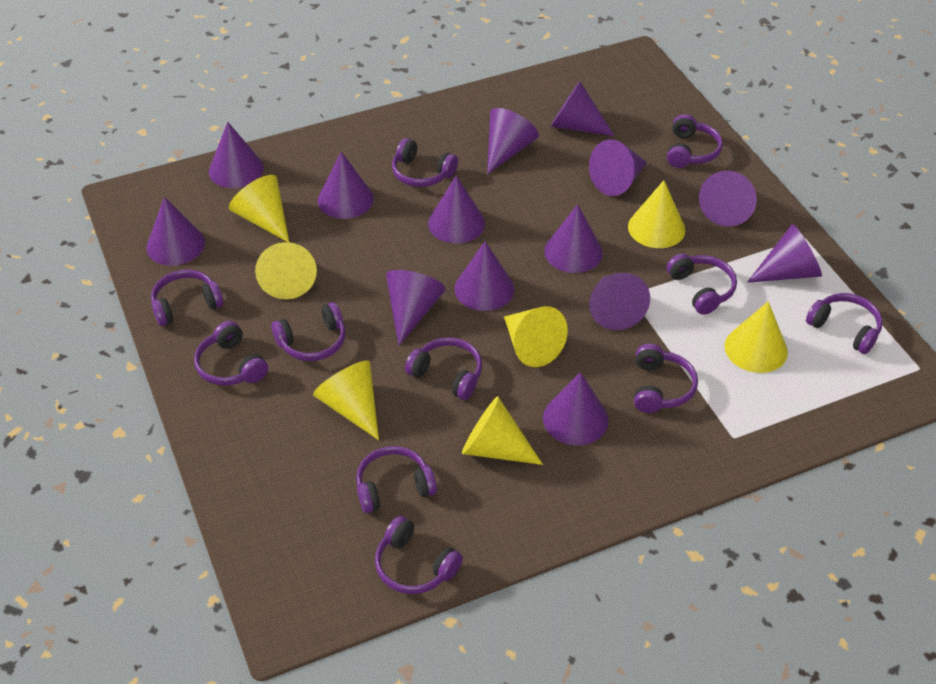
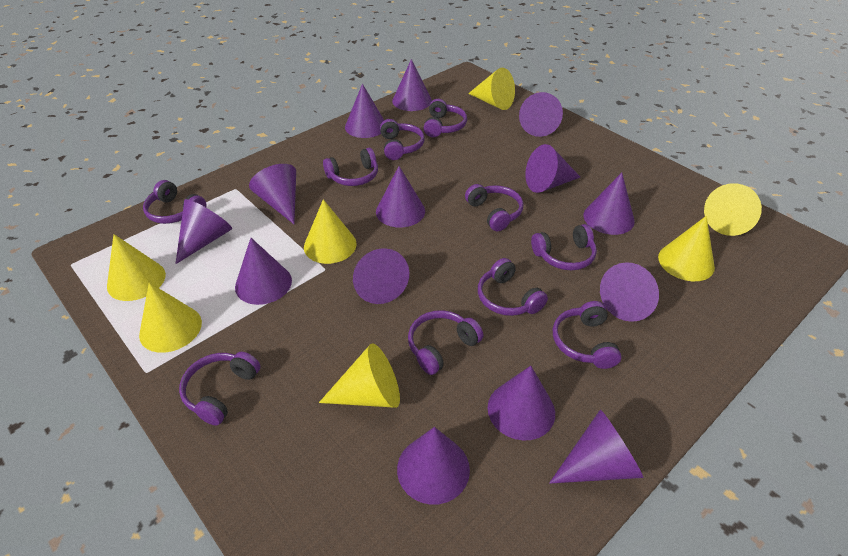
purple headphones: [151,270,224,326] [194,321,268,386] [271,302,345,361] [356,446,437,513] [375,516,463,594] [392,138,458,187] [405,337,482,400] [634,344,698,413] [666,253,737,315] [667,114,723,168] [806,293,883,354] = 11 -> [143,180,207,224] [179,352,261,425] [323,148,378,186] [380,119,424,160] [408,310,483,375] [424,99,467,137] [465,184,523,231] [478,258,548,316] [531,224,597,270] [553,301,622,369] = 10

